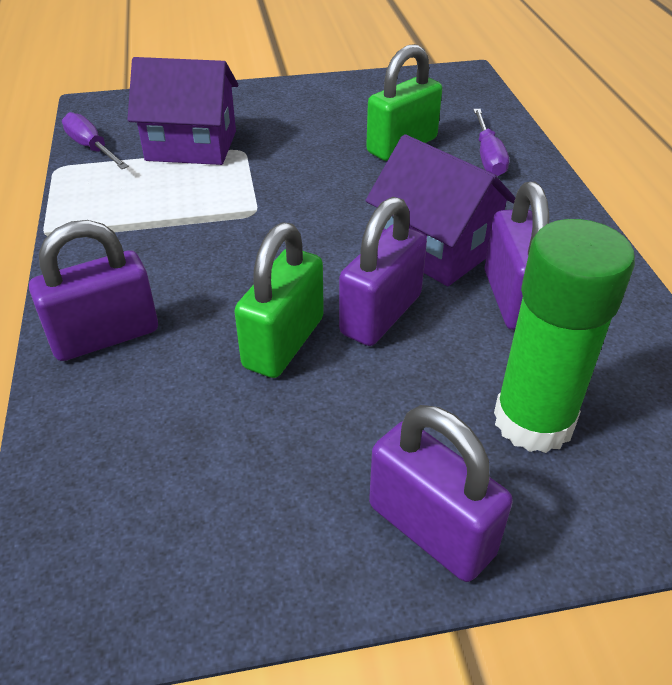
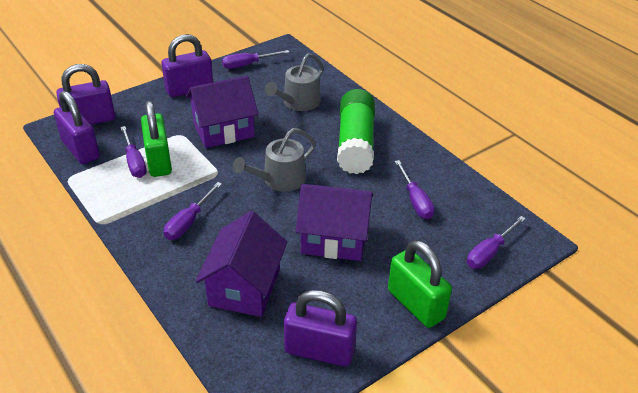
grey watering can: none = 0 -> [233,128,316,192] [265,53,324,111] = 2
purple house: [127,57,238,165] [366,134,516,286] = 2 -> [186,76,258,148] [196,211,287,317] [295,184,373,261] = 3
purple screwdriver: [62,112,129,169] [473,109,509,176] = 2 -> [120,126,147,178] [164,182,222,240] [222,50,289,69] [395,160,435,219] [467,216,526,269] = 5

